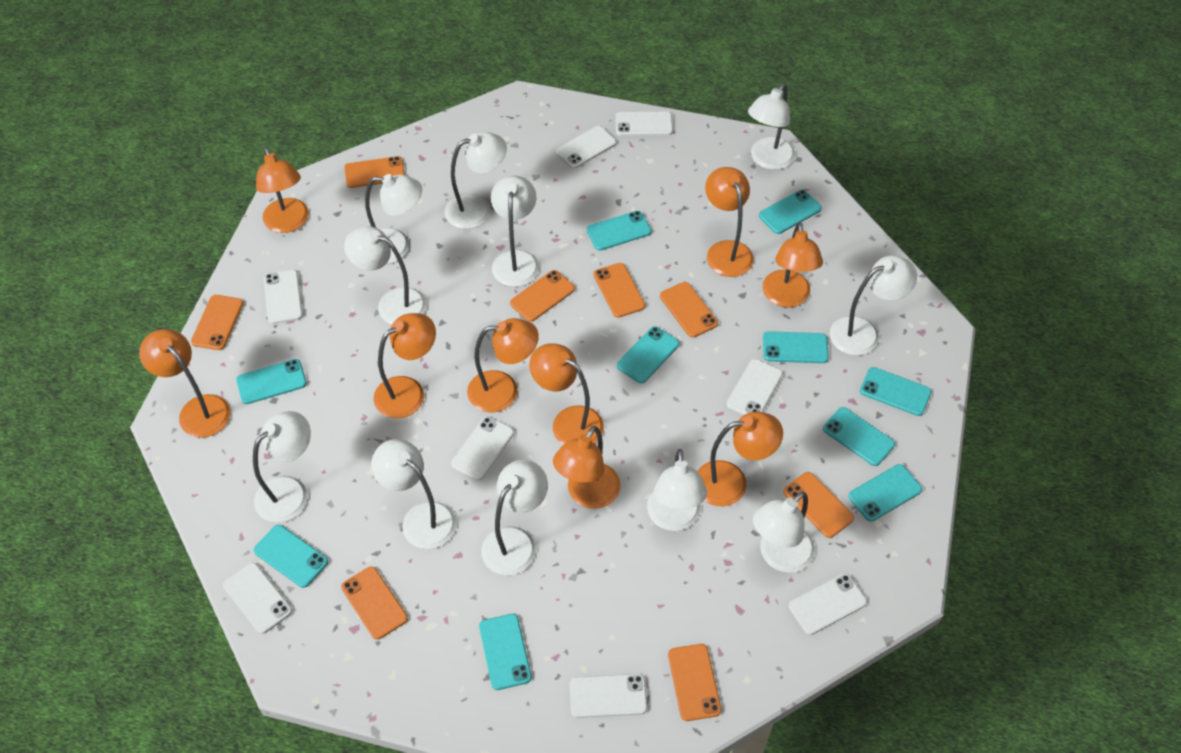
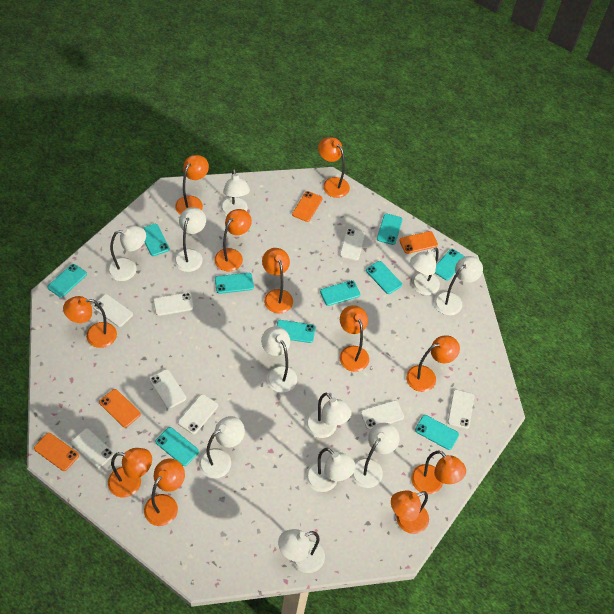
orange lamp: [139,329,231,438] [256,147,309,233] [374,313,436,418] [467,318,539,412] [529,344,604,445] [553,426,621,509] [697,412,783,506] [705,167,754,277] [763,222,823,308] = 9 -> [63,296,117,348] [108,448,152,497] [144,459,185,526] [175,155,209,215] [214,209,252,271] [262,248,293,313] [318,137,350,198] [340,305,369,372] [391,490,429,534] [406,335,460,392] [411,450,466,494] = 11
orange phone: [191,295,243,350] [341,566,408,640] [344,156,405,188] [510,270,575,322] [594,263,645,318] [660,282,718,338] [668,644,722,721] [783,472,854,538] = 8 -> [34,433,79,471] [99,389,141,428] [292,191,323,222] [399,231,438,254] = 4

